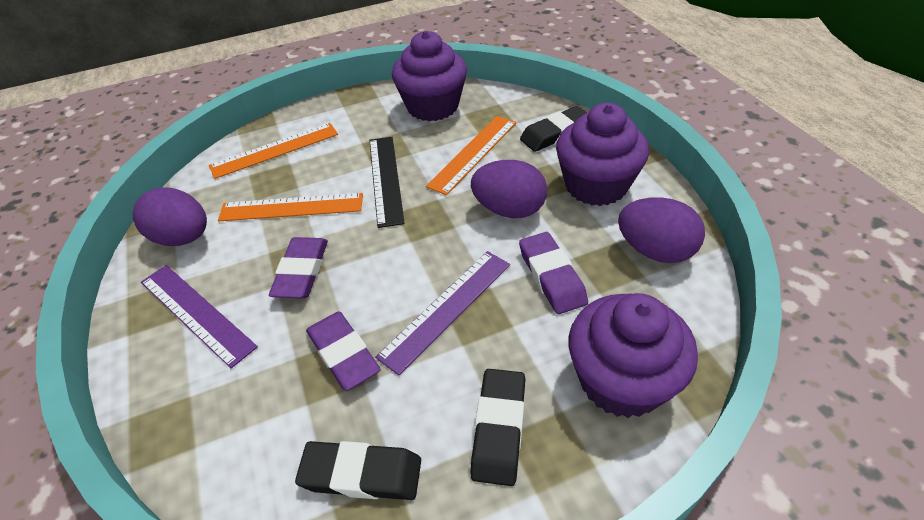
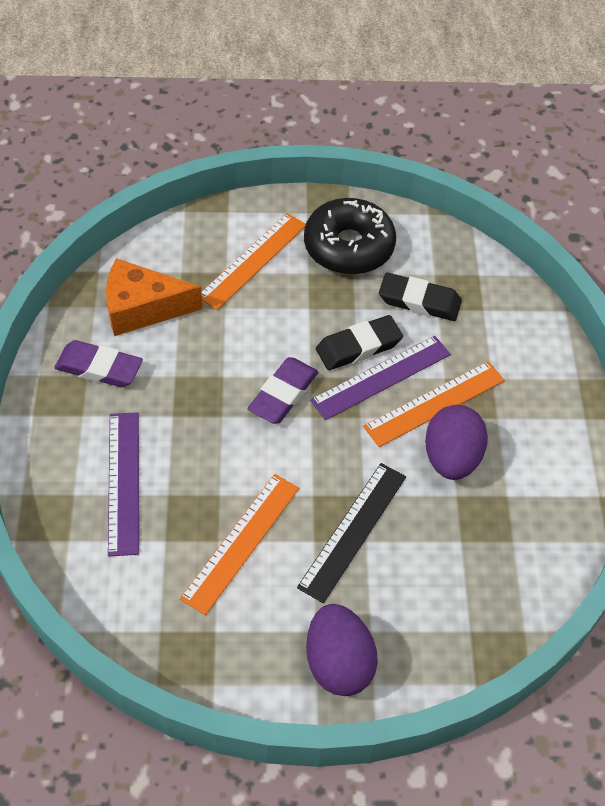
black donut: none = 0 -> [304,198,396,275] = 1
black eraser: [295,441,421,500] [470,369,525,486] [520,106,587,152] = 3 -> [316,315,403,370] [379,273,462,321] = 2
orange cheese: none = 0 -> [106,258,203,336] = 1
purple cupcake: [392,31,467,121] [556,103,649,206] [569,293,698,418] = 3 -> none = 0
purple egg: [132,187,207,246] [471,160,547,218] [618,197,705,263] = 3 -> [306,604,378,696] [425,405,488,480] = 2
purple eraser: [269,237,328,298] [306,311,381,391] [519,232,588,314] = 3 -> [54,340,143,387] [248,357,319,424] = 2

